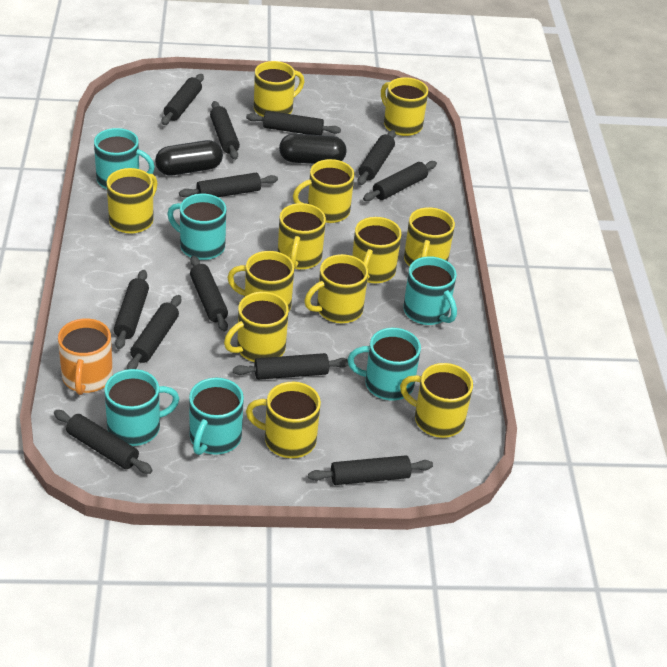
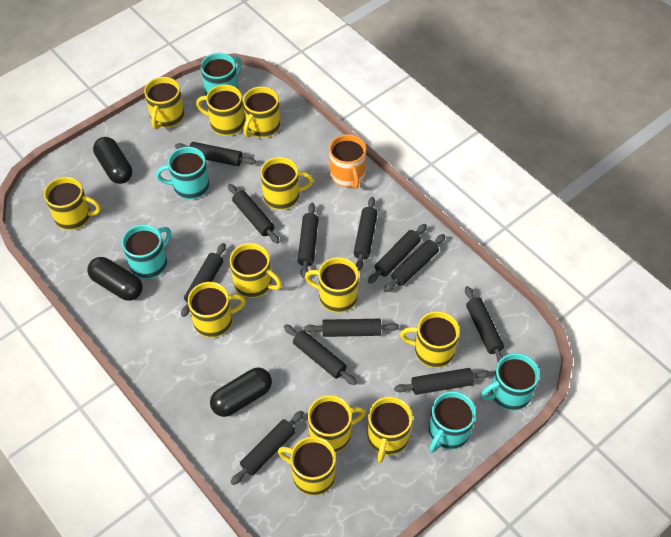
black capsule: [155,140,223,176] [279,134,347,164] = 2 -> [87,257,143,301] [93,137,132,184] [210,368,272,417] = 3
turquoise mug: [94,128,155,189] [104,369,179,446] [167,194,226,260] [189,378,244,455] [348,328,421,401] [403,256,457,325] = 6 -> [122,224,171,279] [156,147,210,200] [201,53,242,96] [429,391,476,452] [480,353,540,411] = 5

